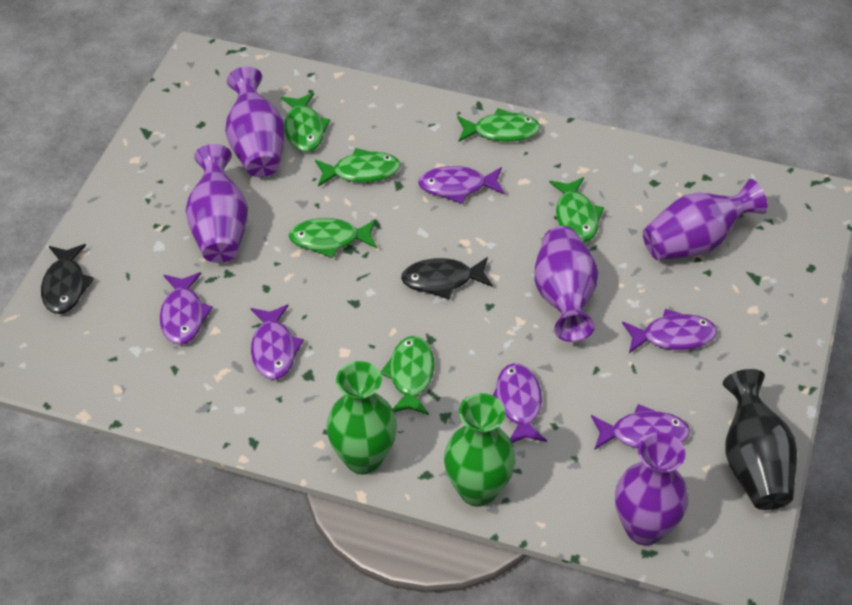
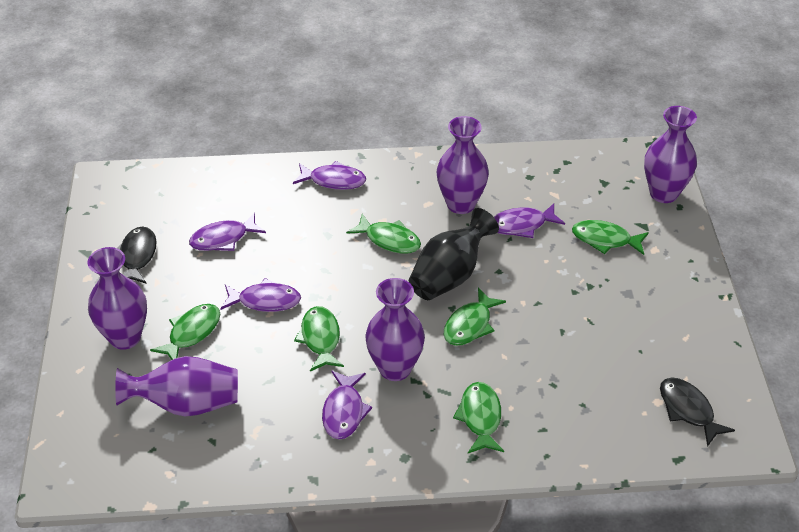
green vase: [326,361,397,475] [444,393,516,507] = 2 -> none = 0
purple fish: [160,272,213,345] [250,304,304,380] [418,166,505,204] [493,363,547,443] [591,404,690,450] [622,309,717,353] = 6 -> [189,212,266,251] [220,278,301,312] [293,161,366,190] [322,371,372,439] [494,203,565,238] = 5

